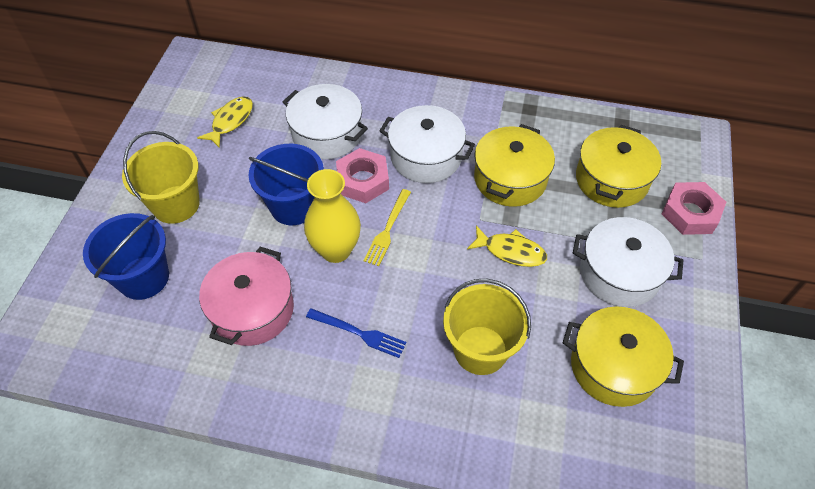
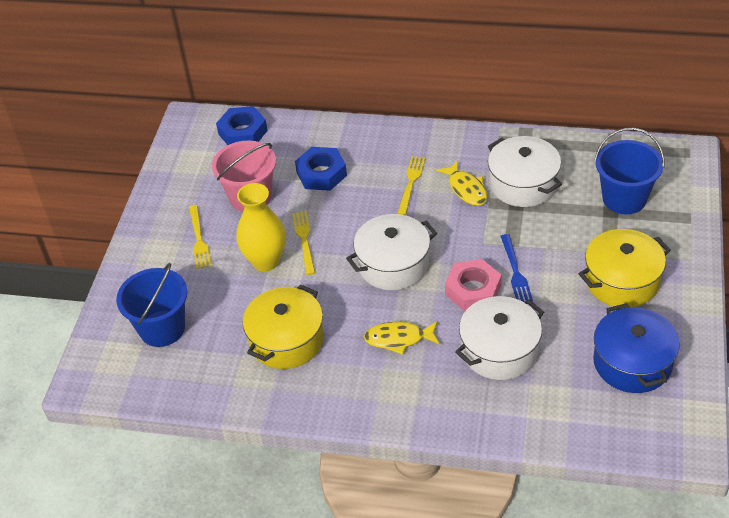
blue nut: none = 0 -> [216,106,268,145] [295,147,347,191] = 2
blue pot: none = 0 -> [593,303,680,393] = 1
pink bucket: none = 0 -> [212,141,276,212] = 1
pink nut: [336,148,389,203] [662,182,726,235] = 2 -> [445,259,501,311] = 1
pink pot: [199,247,294,346] = 1 -> none = 0
yellow bucket: [122,131,200,224] [443,279,531,375] = 2 -> none = 0
yellow fork: [363,189,411,266] = 1 -> [189,205,212,269] [292,211,315,275] [397,156,426,215] = 3
yellow pot: [474,124,555,207] [563,306,684,407] [576,125,661,208] = 3 -> [243,284,324,369] [579,229,671,308] = 2

